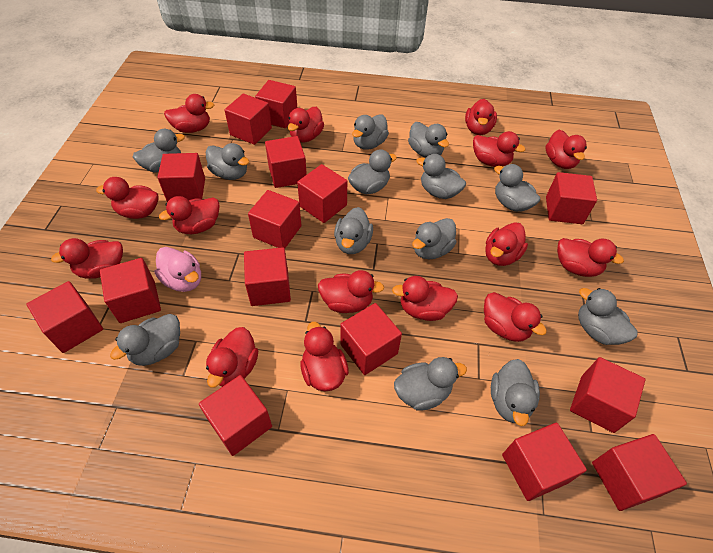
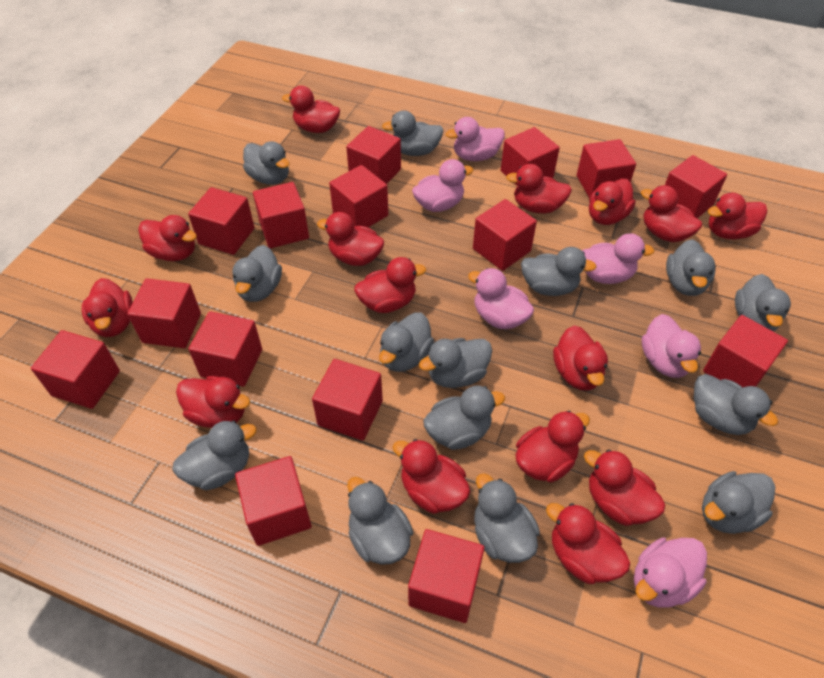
grey duck: [110,314,180,366] [133,129,185,173] [206,143,249,180] [334,207,373,254] [348,149,397,194] [352,114,389,150] [394,357,467,411] [408,122,449,158] [412,218,457,259] [416,154,466,199] [491,359,540,426] [494,164,540,212] [578,288,638,345] = 13 -> [172,420,257,491] [232,245,282,302] [243,141,290,185] [347,477,413,565] [379,312,434,372] [382,110,444,156] [419,338,492,388] [423,385,505,450] [474,473,540,563] [521,247,597,296] [666,239,715,296] [694,374,778,435] [702,471,775,534] [735,274,791,331] = 14
pink duck: [154,247,201,292] = 1 -> [412,159,473,212] [446,117,505,161] [468,268,534,329] [582,233,655,284] [634,537,707,608] [642,314,701,378] = 6

